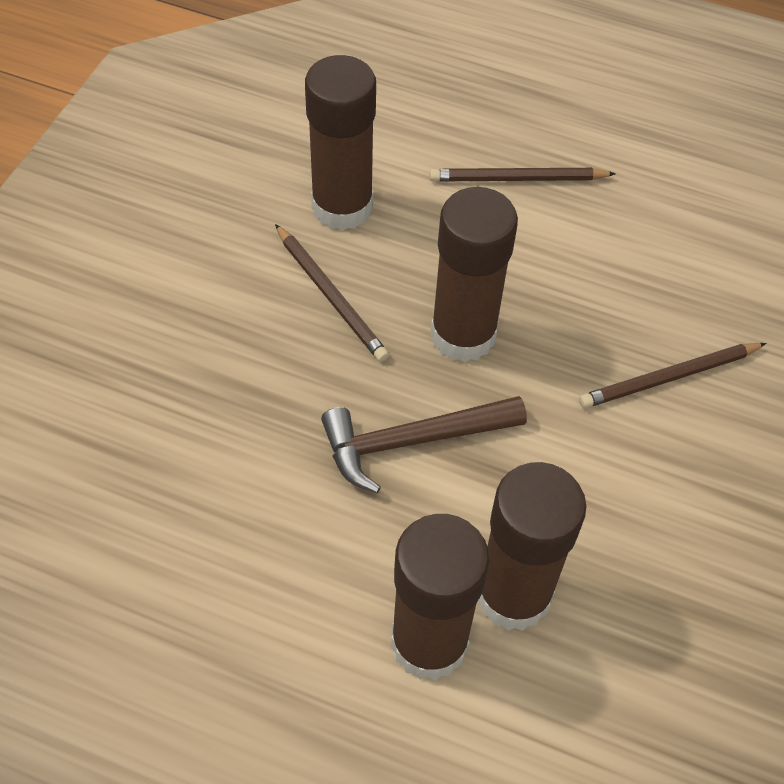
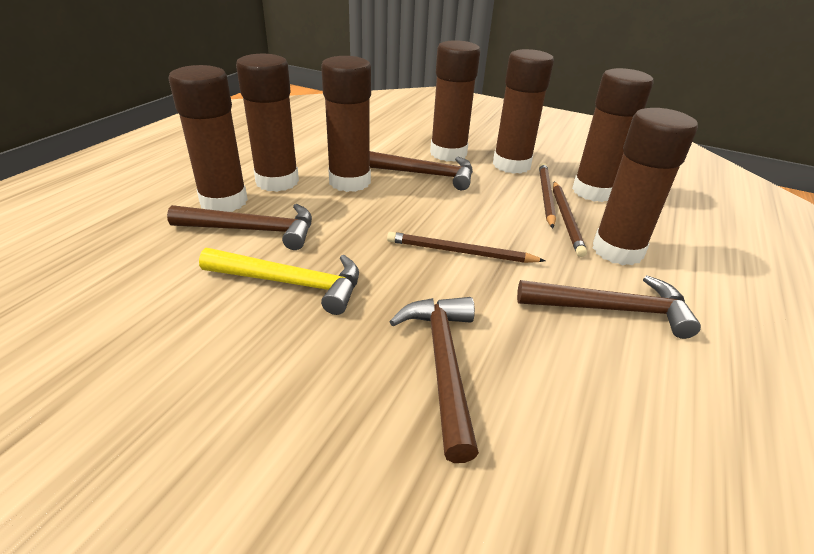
brown glue stick: [305,55,376,230] [391,514,489,681] [430,187,518,362] [477,462,586,631] = 4 -> [168,65,248,212] [236,54,299,192] [321,56,371,192] [430,40,480,162] [493,49,554,174] [572,68,654,202] [593,108,698,265] = 7
brown hammer: [321,396,527,493] = 1 -> [167,204,312,250] [370,151,473,190] [389,297,479,463] [517,275,701,339] = 4
yellow hammer: none = 0 -> [199,248,359,315] = 1

